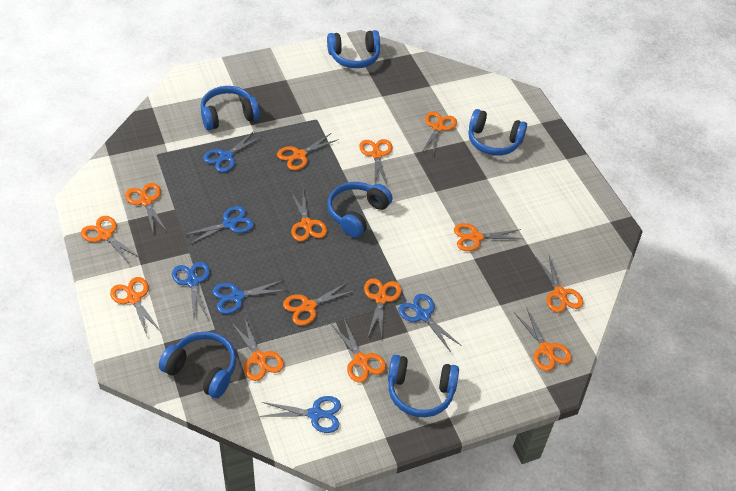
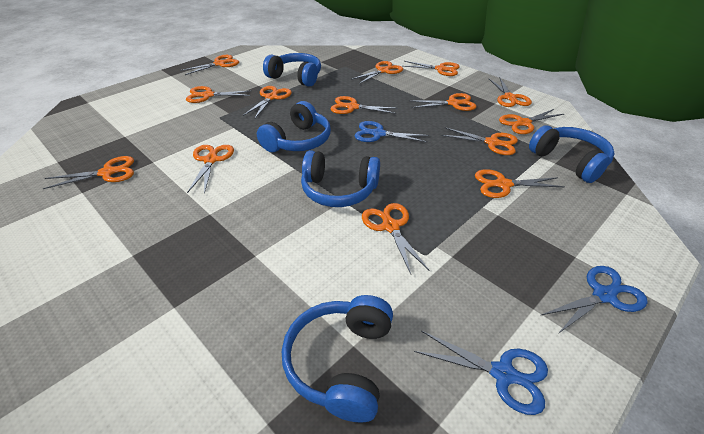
blue headphones: [159,331,236,398] [200,86,260,130] [327,30,380,68] [327,182,393,238] [388,355,459,417] [468,109,527,156] = 6 -> [257,101,331,152] [263,53,321,87] [282,295,393,422] [301,150,380,207] [529,125,615,183] = 5
blue scissors: [172,262,210,319] [183,206,254,245] [203,131,263,172] [212,280,287,314] [260,396,341,433] [398,294,462,352] = 6 -> [355,121,429,143] [414,331,548,415] [541,266,648,334] = 3

